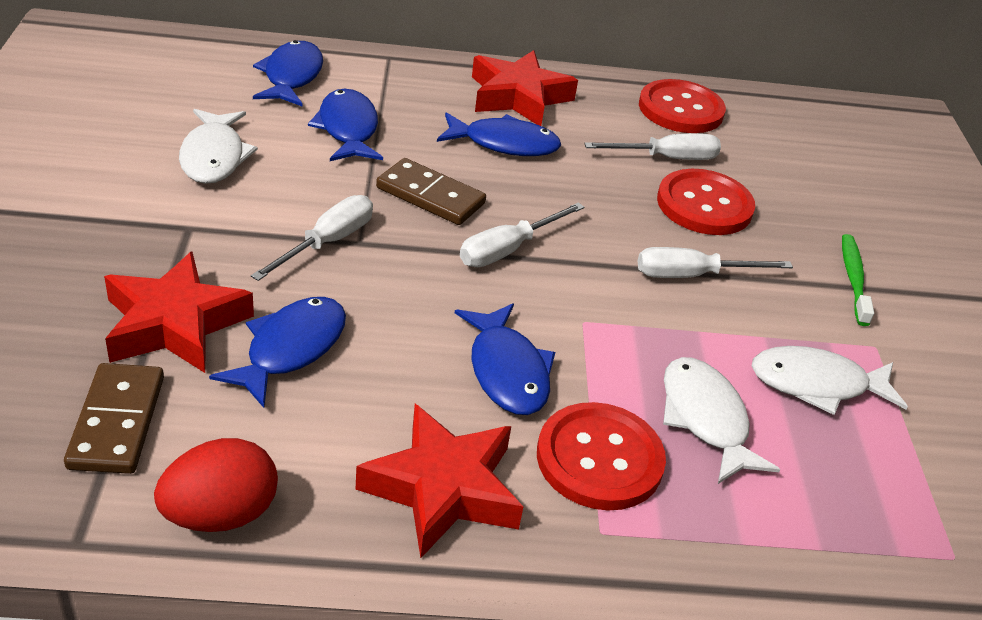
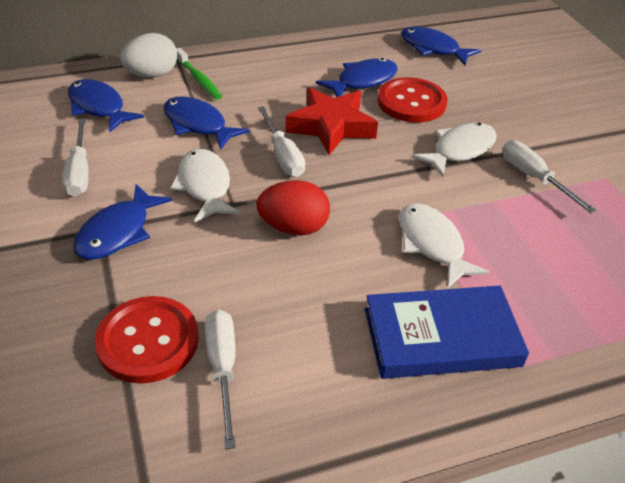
blue book: none = 0 -> [365,286,529,379] = 1
brown domino: [64,363,164,474] [376,158,486,225] = 2 -> none = 0
red button: [537,402,666,510] [639,79,726,133] [657,169,755,235] = 3 -> [95,296,199,383] [378,77,448,122] = 2
red star: [104,252,254,373] [356,404,523,558] [472,50,578,126] = 3 -> [286,87,378,155] = 1
white egg: none = 0 -> [120,33,177,77] = 1

